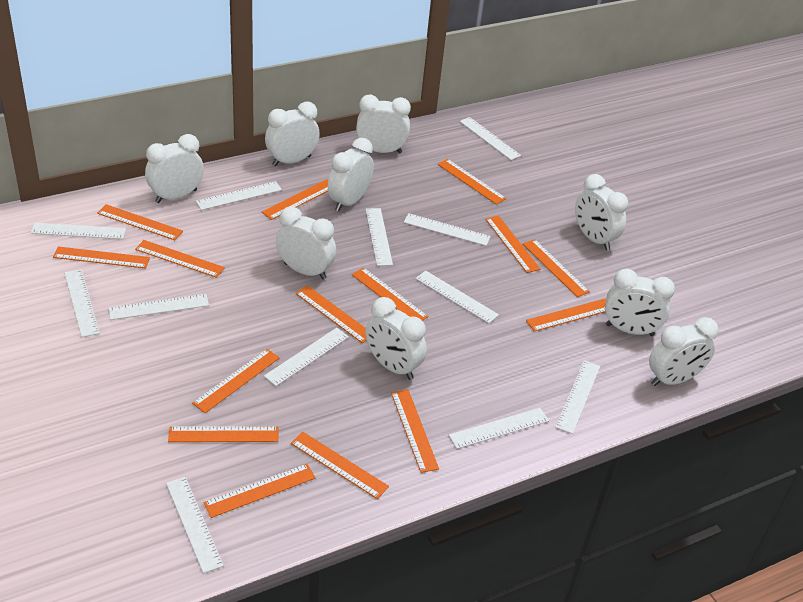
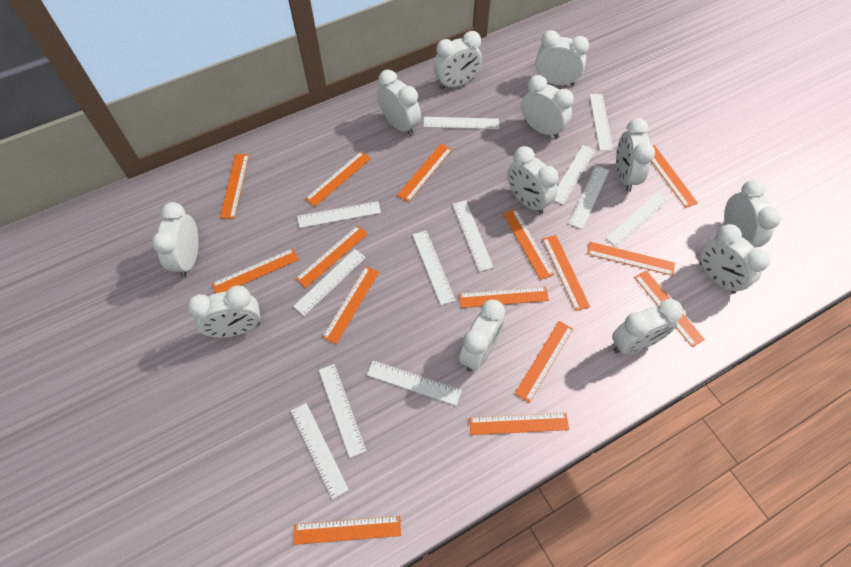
white clock: [145,134,204,203] [265,102,320,166] [276,207,336,280] [328,138,374,212] [356,94,411,153] [365,297,427,380] [575,174,628,251] [605,269,675,336] [649,317,719,386] = 9 -> [152,202,199,278] [187,285,260,338] [377,70,421,136] [433,31,482,89] [459,299,505,372] [507,146,559,214] [521,75,574,139] [535,30,589,86] [612,299,683,354] [616,118,655,192] [700,224,770,294] [724,179,781,247] = 12

